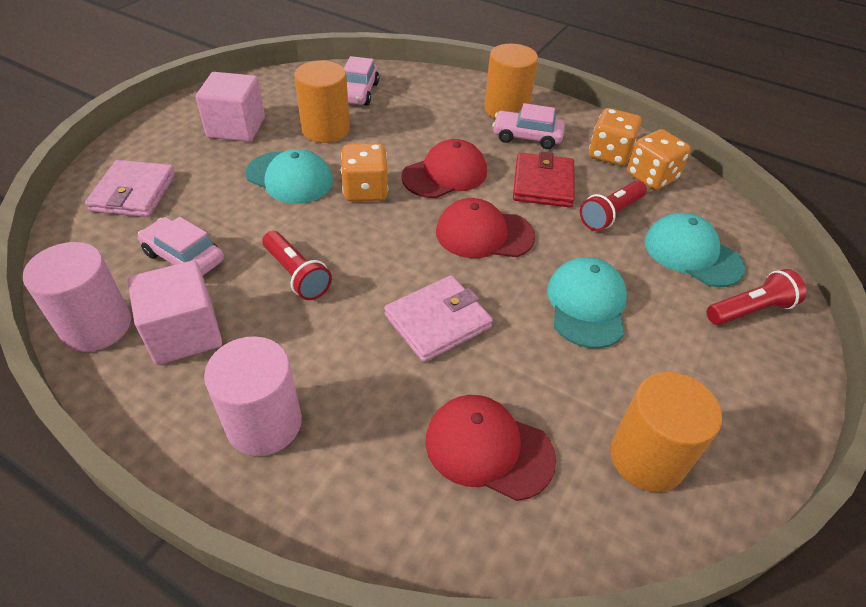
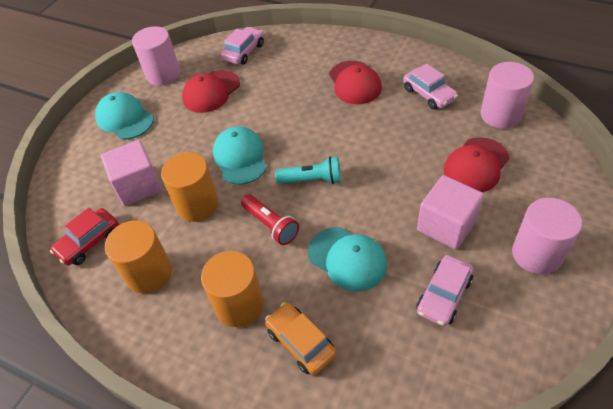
orange car: none = 0 -> [265,303,337,375] = 1
orange dice: [341,143,388,201] [589,108,642,166] [627,129,691,190] = 3 -> none = 0
pink cylinder: [23,242,131,352] [204,336,302,456] = 2 -> [132,26,180,86] [480,62,534,129] [512,198,582,275] = 3
pink wallet: [85,160,176,217] [384,275,493,362] = 2 -> none = 0
red car: none = 0 -> [50,208,119,266] = 1
red flashlight: [263,231,332,300] [580,181,647,231] [707,269,806,325] = 3 -> [241,194,299,245] = 1
red wallet: [513,151,575,207] = 1 -> none = 0
turquoise flashlight: none = 0 -> [275,156,341,184] = 1

